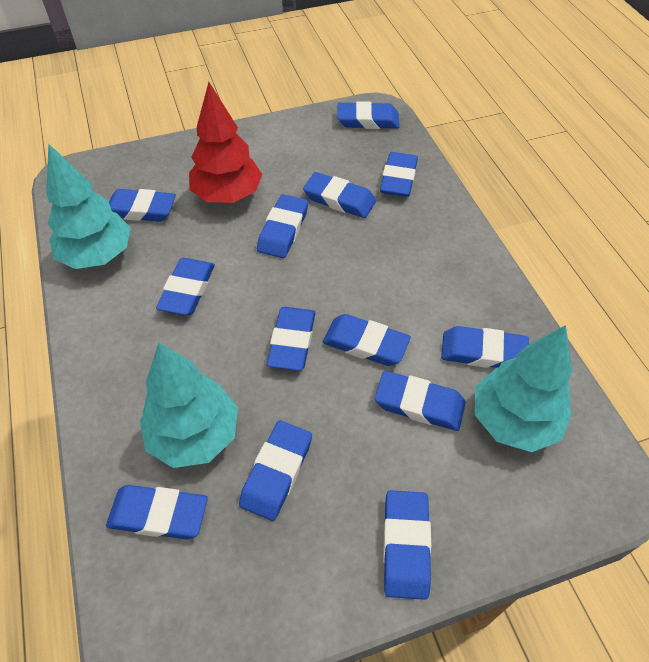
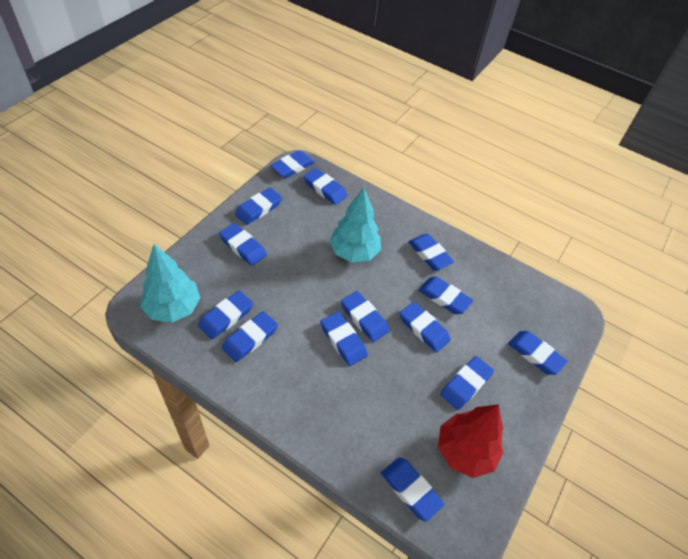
blue eraser: [106,485,208,540] [109,189,176,222] [156,258,215,315] [239,421,312,521] [257,194,308,258] [267,307,315,371] [303,172,376,218] [323,314,411,366] [337,101,399,129] [375,371,466,431] [380,152,418,197] [383,490,431,600] [441,326,529,368] = 13 -> [198,290,253,339] [219,223,267,266] [222,311,278,362] [235,187,282,225] [270,150,315,178] [304,168,348,205] [320,312,368,366] [341,291,389,342] [381,457,445,522] [400,302,451,352] [409,234,454,270] [419,276,473,314] [440,356,494,410] [508,331,568,375] = 14
turquoise tree: [46,144,131,269] [140,343,238,468] [475,325,572,452] = 3 -> [140,244,200,323] [329,187,381,262] = 2

